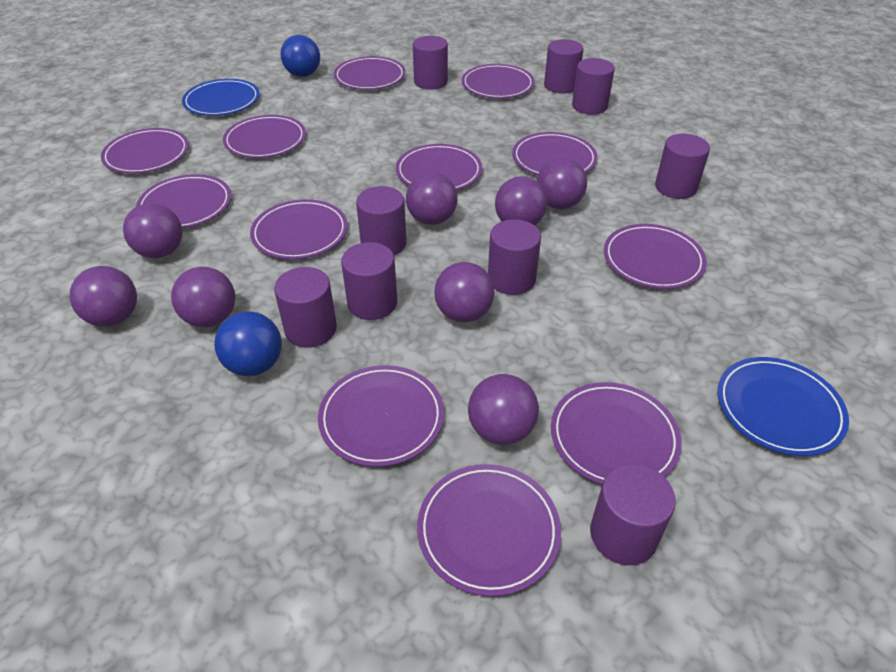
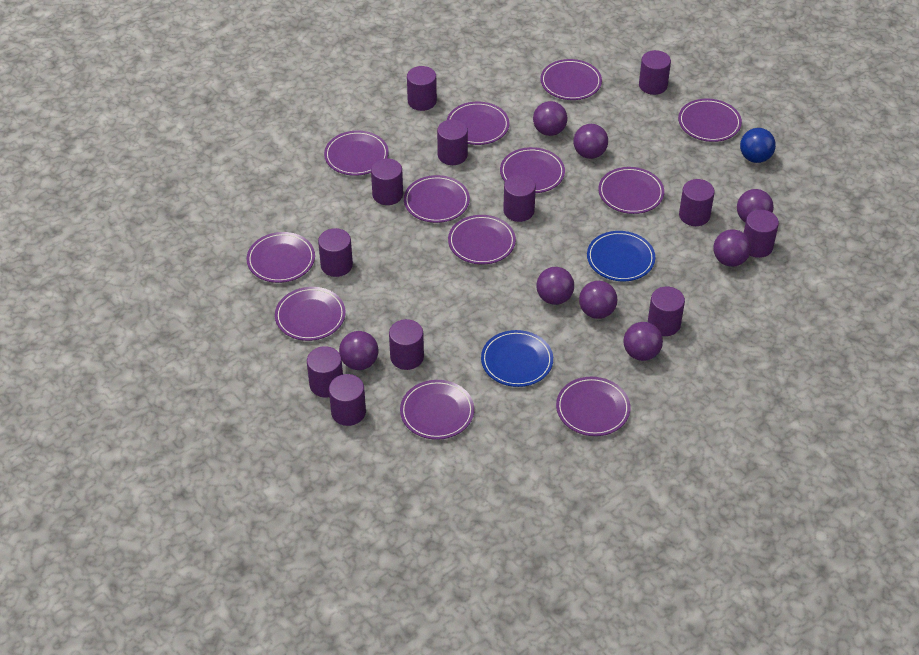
blue ball: [214,311,282,376] [280,35,320,77] = 2 -> [740,128,776,163] = 1
purple cylinder: [274,267,337,347] [341,242,397,320] [356,186,407,256] [413,36,448,90] [488,219,541,295] [544,39,584,94] [572,58,615,115] [590,464,676,565] [655,134,710,199] = 9 -> [307,346,343,398] [318,228,353,277] [329,374,366,426] [371,158,403,205] [389,319,424,370] [407,66,437,111] [437,119,468,165] [503,175,536,222] [639,50,671,95] [648,287,685,336] [679,179,715,226] [744,210,779,258] = 12

